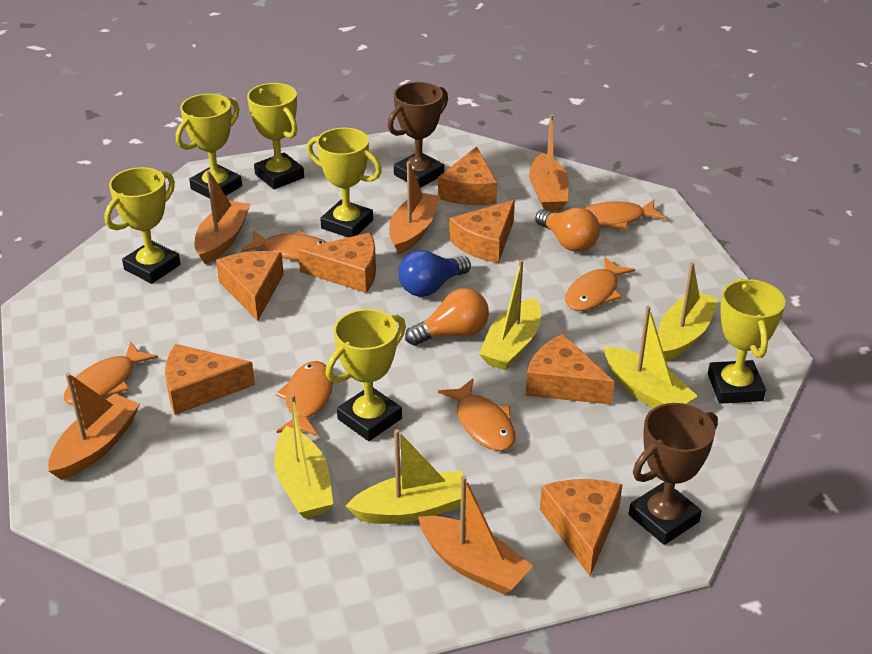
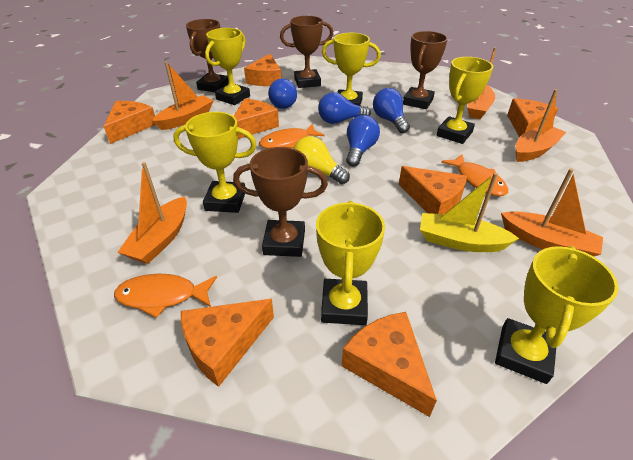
blue light bulb: [399,250,471,297] = 1 -> [268,78,297,109] [318,92,371,124] [346,115,380,167] [373,88,410,133] = 4
brown trophy: [388,82,448,188] [629,403,718,545] = 2 -> [186,19,229,92] [233,147,328,257] [280,16,333,88] [403,31,448,109] = 4
orange fish: [64,342,158,405] [241,230,327,260] [275,361,333,436] [438,378,516,451] [565,257,635,311] [585,200,665,230] = 6 -> [114,274,217,318] [259,124,324,149] [441,154,508,196] = 3
orange light bulb: [405,288,489,346] [535,208,600,252] = 2 -> none = 0
yellow boat: [274,394,333,518] [346,429,463,524] [479,260,541,370] [604,306,697,408] [658,262,719,361] = 5 -> [420,173,519,252] = 1
yellow light bulb: none = 0 -> [293,136,350,184] = 1

